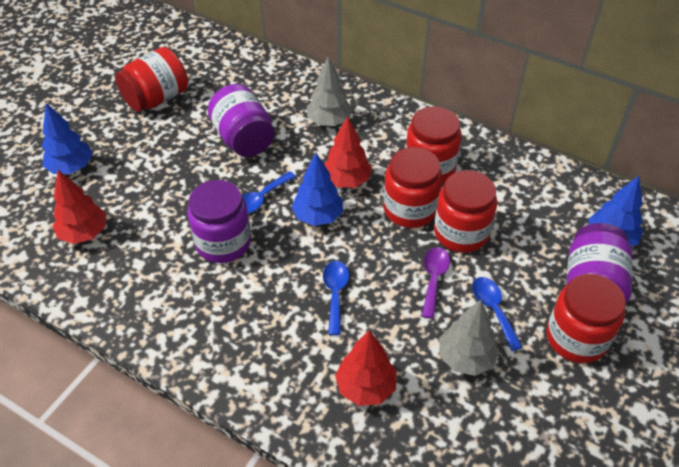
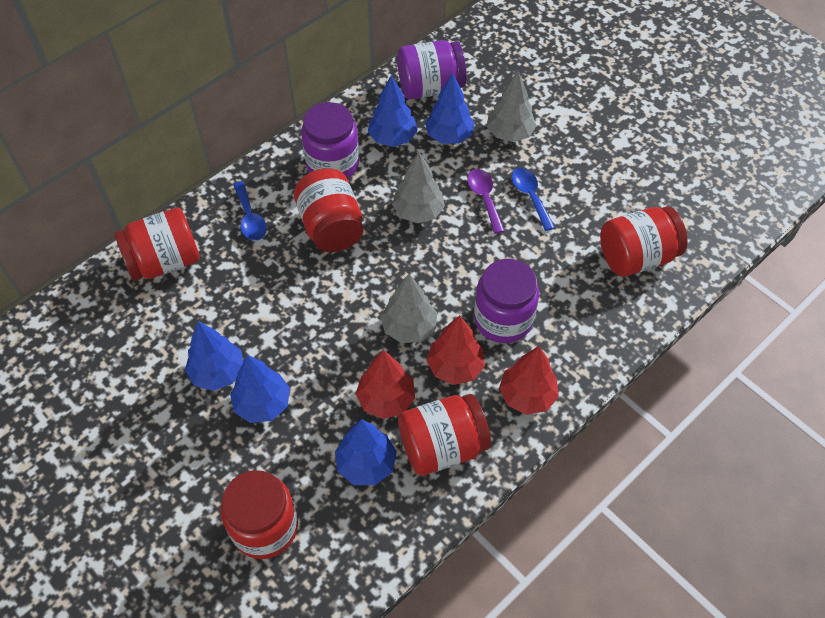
blue spoon: [242,171,296,214] [323,261,349,335] [472,277,523,351] = 3 -> [233,181,267,241] [512,168,555,231] = 2
blue tree: [42,103,93,174] [291,153,343,226] [588,176,643,247] = 3 -> [185,321,243,391] [230,355,290,423] [335,419,397,485] [368,75,418,147] [425,73,475,144] = 5
grey tree: [307,56,353,126] [439,300,499,376] = 2 -> [381,274,437,343] [392,152,445,223] [487,71,537,142] = 3

